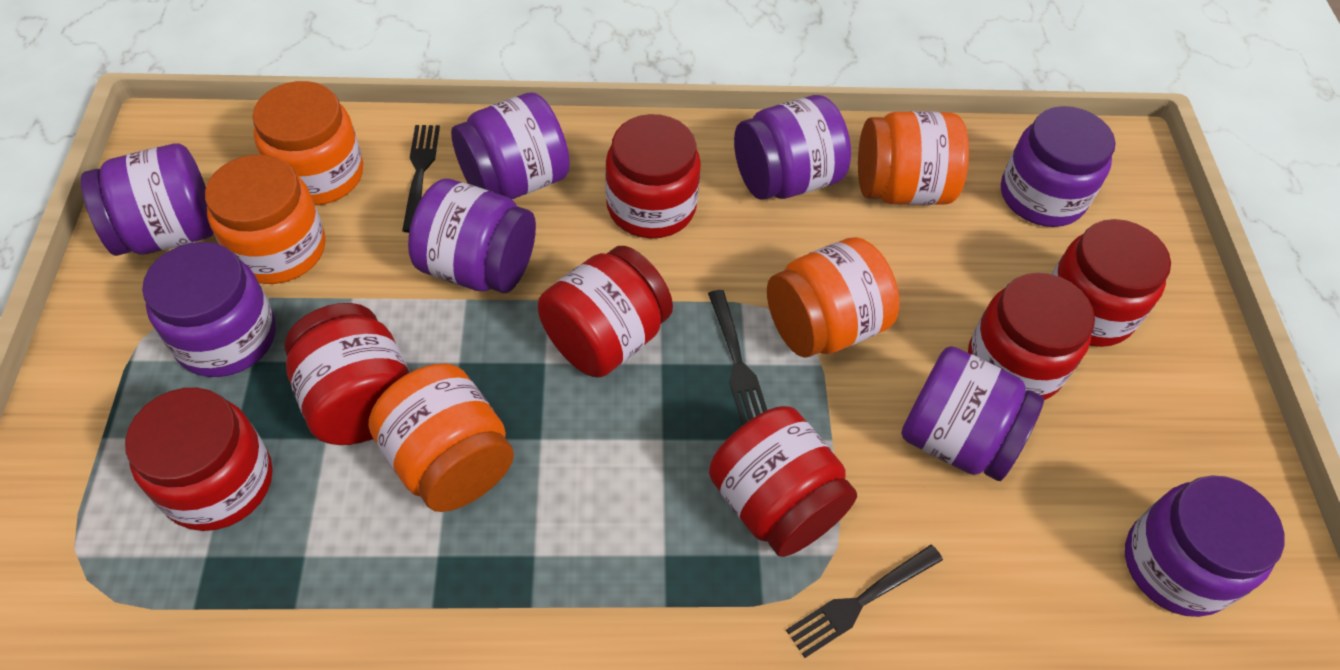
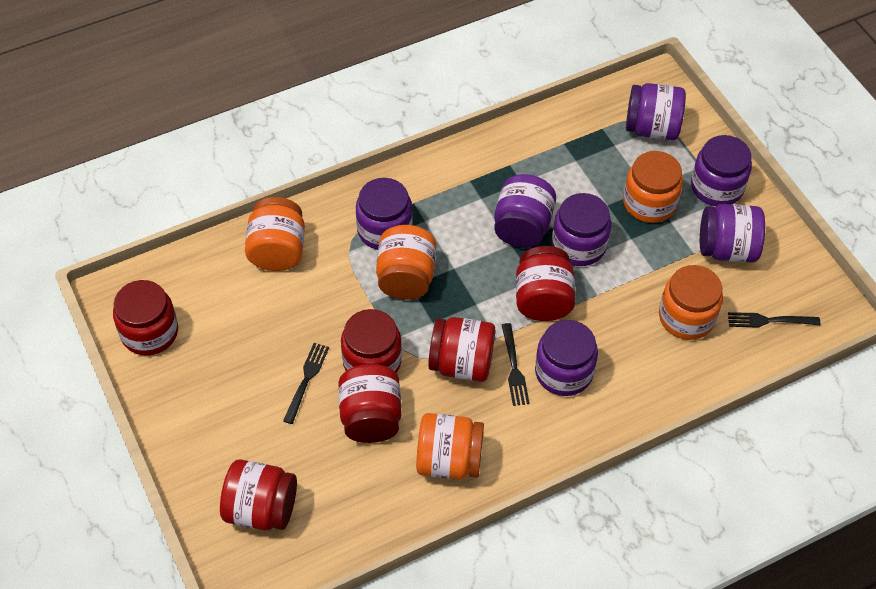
purple jar: [81,143,214,256] [142,242,276,377] [408,179,536,293] [451,92,570,199] [734,95,851,200] [901,346,1044,481] [1001,106,1115,227] [1125,475,1285,617] = 8 -> [356,178,413,250] [494,174,556,248] [535,320,598,396] [552,193,611,266] [626,83,686,140] [691,135,752,206] [700,204,765,262] = 7
red jar: [125,388,272,531] [284,303,410,445] [538,246,673,377] [605,114,701,238] [709,406,857,557] [968,273,1095,400] [1052,219,1171,347] = 7 -> [113,280,178,356] [220,460,297,530] [338,364,402,443] [341,309,402,373] [428,317,495,382] [516,246,575,321] = 6

